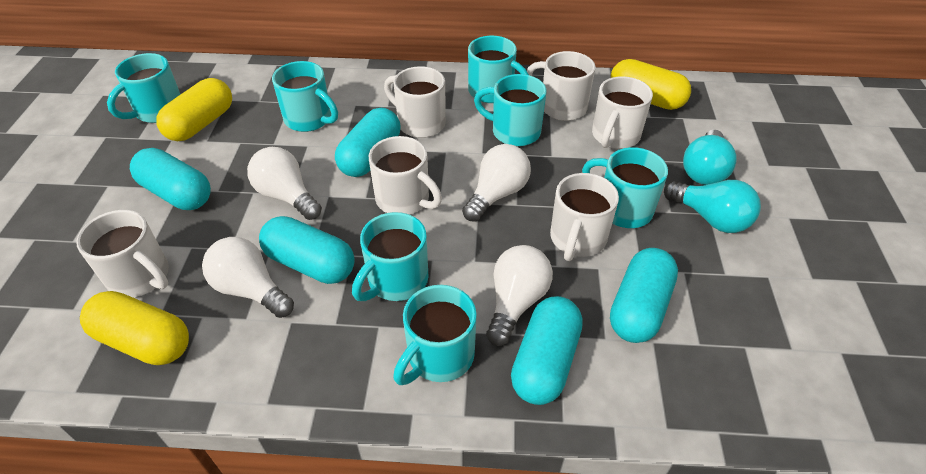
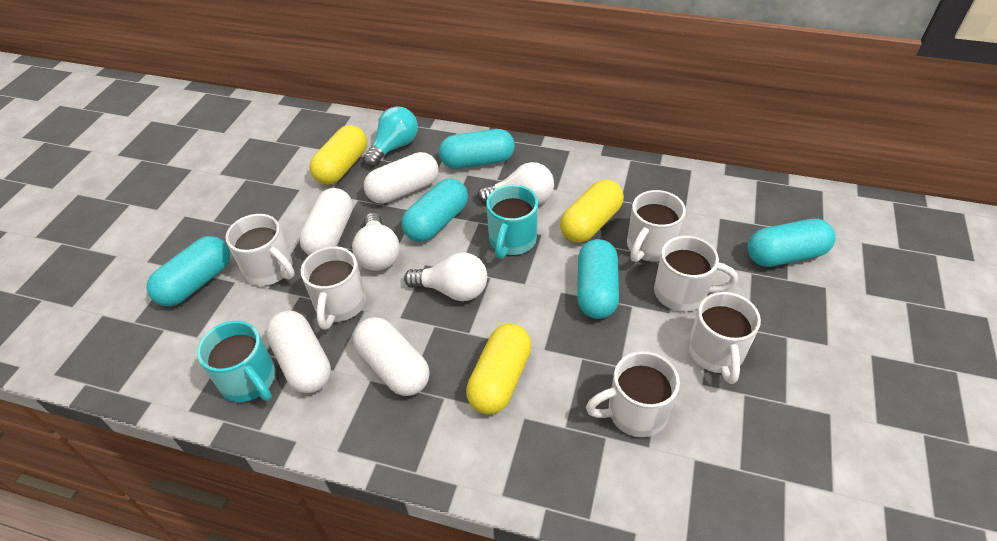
turquoise light bulb: [664,180,761,233] [683,130,737,185] = 2 -> [363,106,418,167] = 1
turquoise mug: [107,53,181,123] [272,61,338,132] [352,212,429,301] [393,285,477,385] [468,36,529,103] [474,74,546,146] [582,147,668,228] = 7 -> [197,321,276,402] [486,185,538,259] = 2
white capsule: none = 0 -> [266,311,331,393] [299,188,353,255] [353,317,430,396] [364,152,438,204] = 4
white light bulb: [202,237,294,318] [247,147,322,220] [462,144,531,222] [486,245,553,346] = 4 -> [352,213,400,271] [404,253,487,301] [477,162,554,205] = 3

